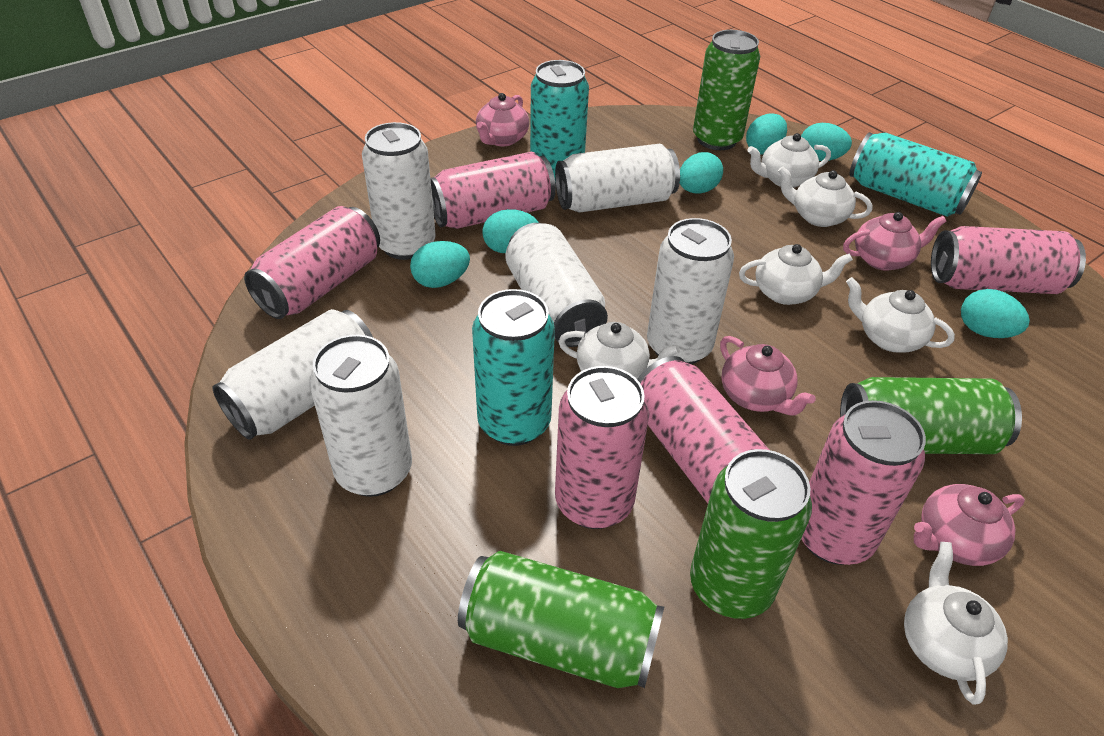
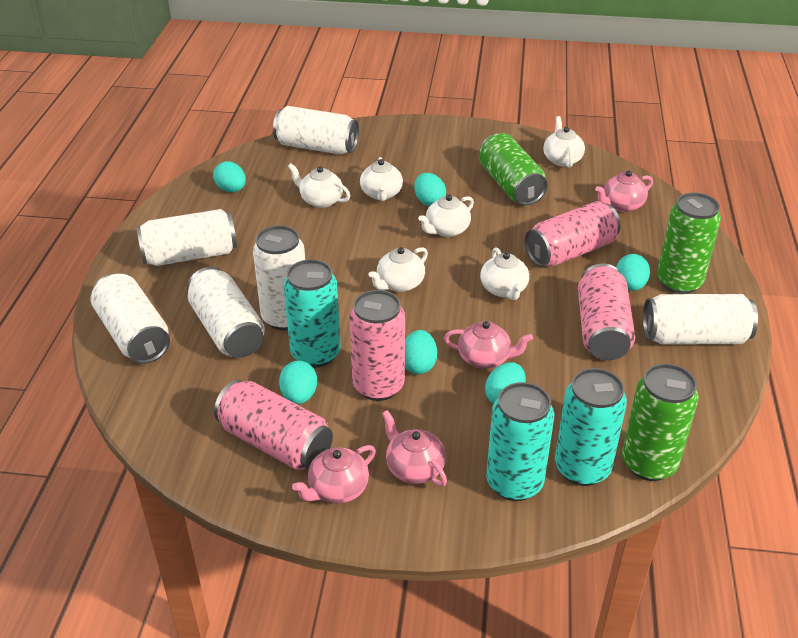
green can: [458,551,664,688] [690,449,812,619] [693,30,760,150] [840,377,1022,454] = 4 -> [479,133,548,205] [622,364,699,481] [657,193,721,294] = 3
pink can: [244,206,380,319] [430,152,556,229] [555,366,649,529] [637,356,769,503] [801,400,926,565] [931,226,1086,294] = 6 -> [214,380,333,471] [349,290,405,401] [524,201,621,267] [578,263,635,360] = 4

